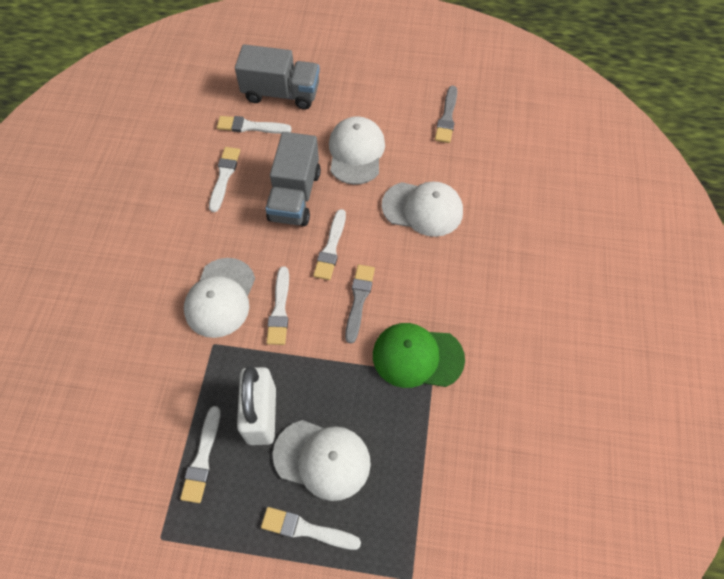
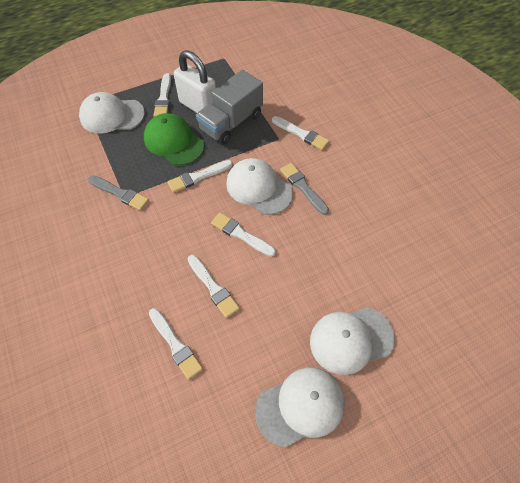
grey truck: [235,44,320,110] [265,132,321,226] = 2 -> [196,70,263,144] = 1

